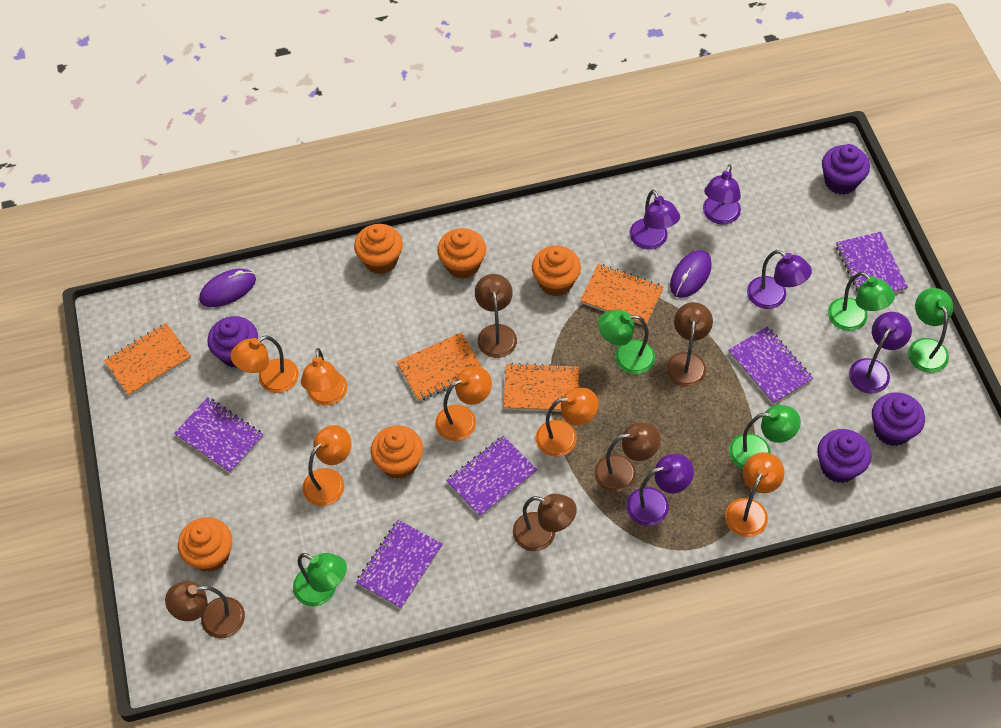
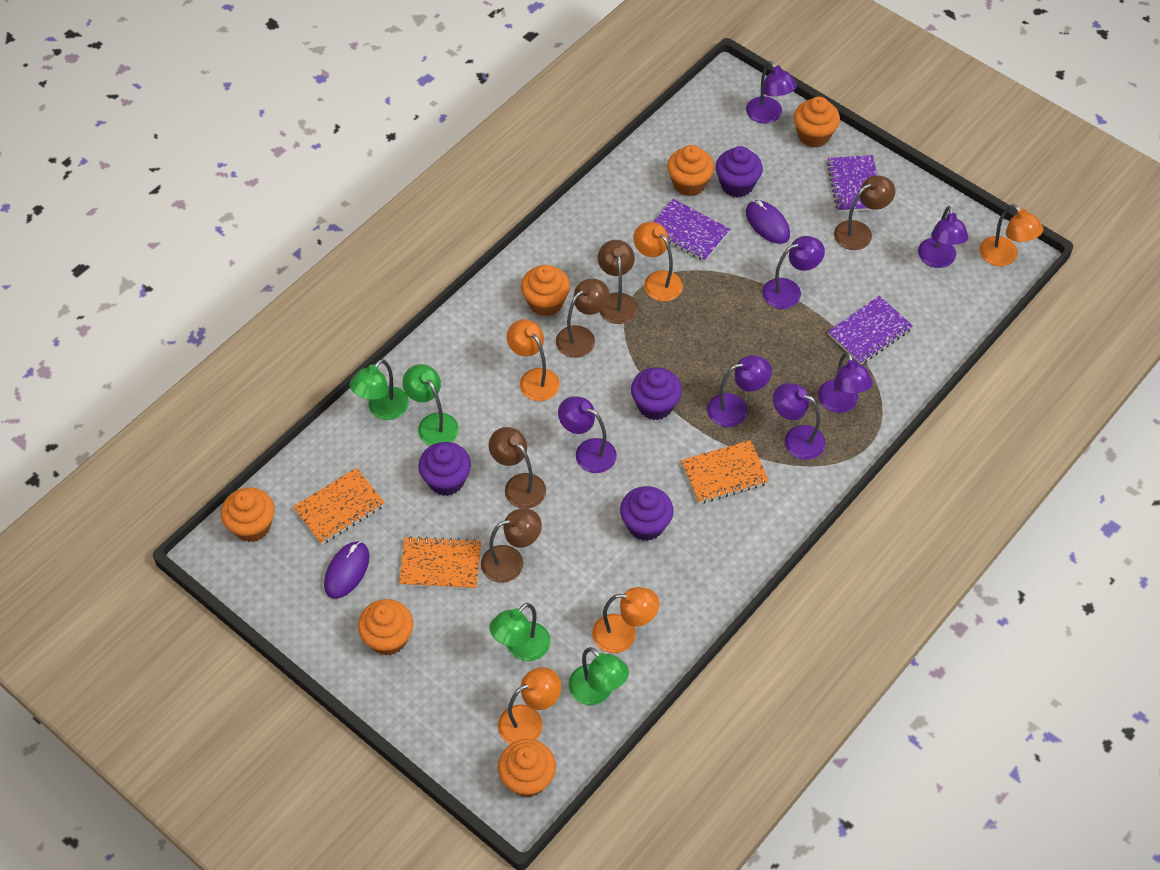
green lamp: [293,553,347,606] [598,310,655,374] [729,405,801,469] [828,272,895,331] [908,288,953,373] = 5 -> [350,359,409,420] [402,364,459,446] [489,603,551,661] [568,647,629,705] = 4
orange cupcake: [178,517,232,572] [354,224,403,274] [371,425,423,479] [437,228,486,279] [532,246,581,297] = 5 -> [221,488,275,542] [358,599,413,656] [498,739,556,798] [521,265,570,317] [667,145,714,196] [794,96,840,148] = 6
orange lamp: [230,336,299,393] [301,348,347,406] [302,425,352,506] [435,367,492,441] [536,388,598,457] [725,452,785,537] = 6 -> [498,667,561,744] [507,319,560,401] [592,587,659,653] [633,222,683,301] [979,204,1043,266] = 5
orange notebook: [104,323,191,396] [397,332,482,401] [504,363,579,412] [580,264,664,325] = 4 -> [293,468,385,545] [399,536,481,589] [681,440,769,504] = 3
purple lamp: [626,454,694,526] [629,190,680,250] [703,164,741,225] [747,250,812,309] [849,312,912,393] = 5 -> [558,396,617,473] [707,355,772,427] [746,61,797,124] [762,236,825,309] [773,383,826,460] [818,352,873,413] [918,206,969,268] = 7
purple notebook: [174,397,263,473] [356,520,443,609] [446,436,537,517] [728,326,813,405] [836,232,908,293] = 5 -> [653,199,730,262] [827,155,883,212] [828,296,913,364] = 3

